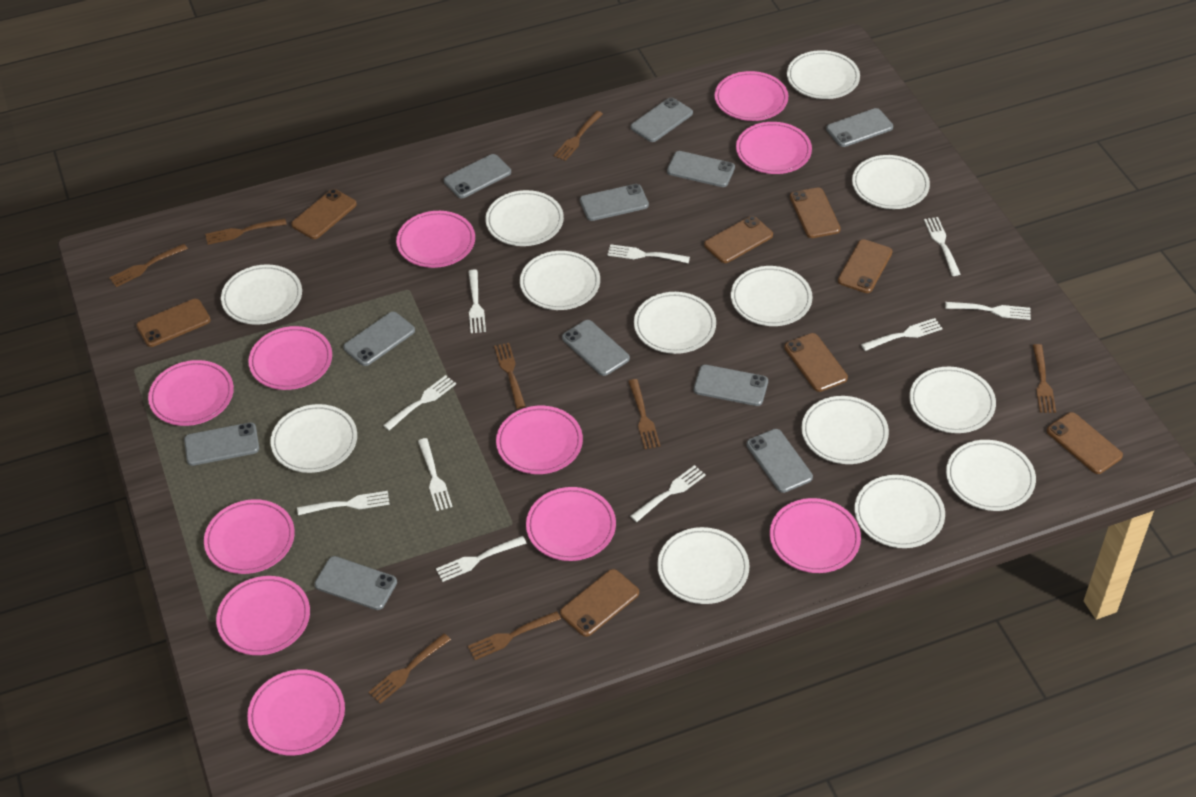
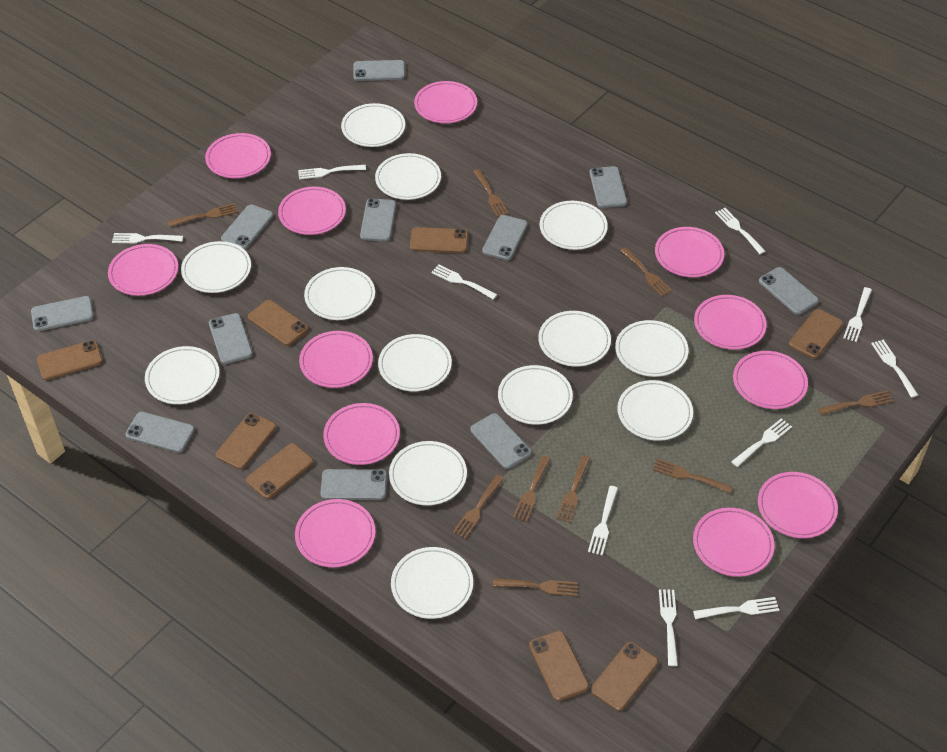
brown fork: [109,244,188,287] [205,219,287,245] [368,633,451,704] [468,611,561,660] [494,343,525,409] [553,111,603,161] [628,379,660,449] [1033,344,1056,413] = 8 -> [168,203,238,227] [453,475,504,539] [473,169,509,217] [493,578,578,596] [513,456,551,522] [556,456,590,523] [620,247,672,296] [653,458,732,493] [818,391,893,415] = 9
pink plate: [148,360,234,426] [204,499,295,574] [216,576,310,655] [247,670,345,755] [248,326,332,390] [396,211,475,268] [496,406,583,474] [526,487,616,561] [715,71,788,121] [736,122,812,174] [770,498,861,573] = 11 -> [108,244,178,296] [205,133,271,178] [278,187,346,235] [295,499,375,567] [299,331,373,388] [323,403,400,465] [414,81,477,123] [655,227,724,277] [693,508,775,577] [694,295,767,350] [733,351,808,409] [758,472,838,538] = 12

